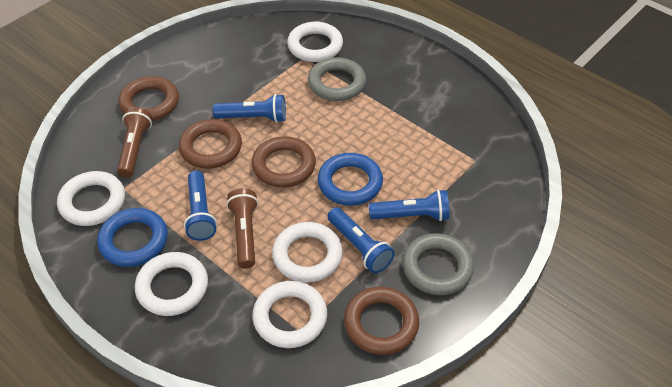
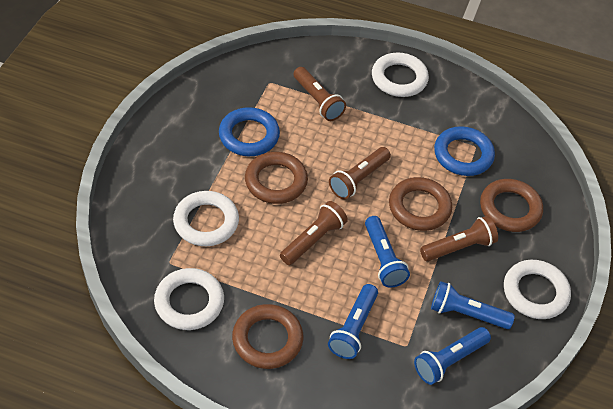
brown flashlight: [117,107,152,178] [226,188,258,269] = 2 -> [280,201,348,265] [294,67,346,121] [329,147,391,199] [420,216,498,261] = 4
grey ring: [308,57,366,101] [402,233,474,295] = 2 -> none = 0
white ring: [57,171,125,226] [135,252,208,316] [252,281,327,348] [272,222,343,283] [287,22,343,62] = 5 -> [154,268,224,330] [173,191,239,246] [372,53,429,97] [504,260,571,319] = 4

